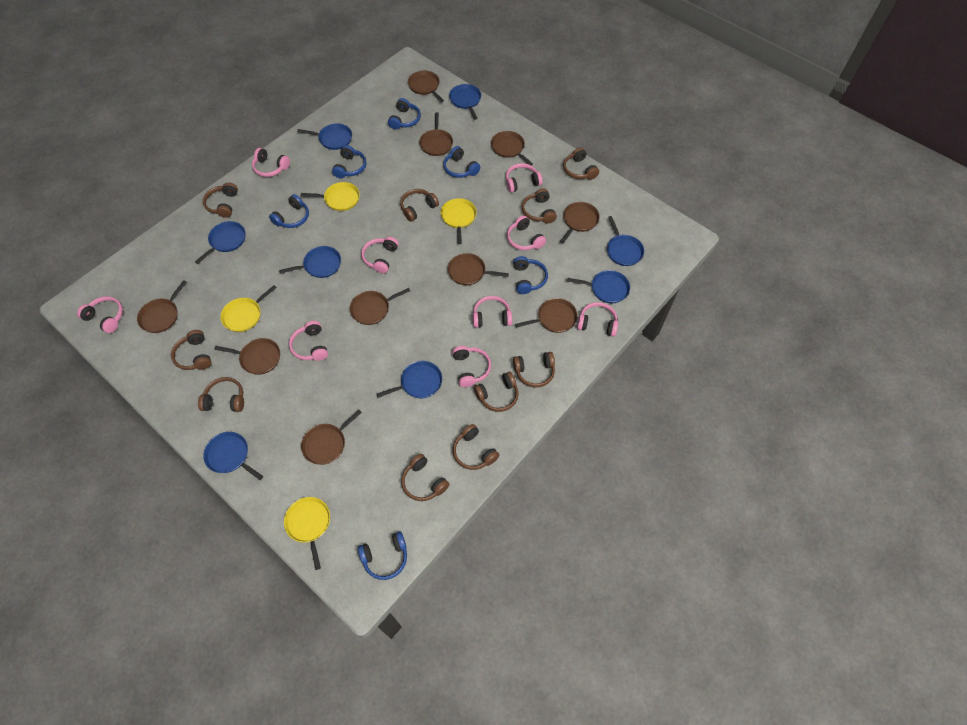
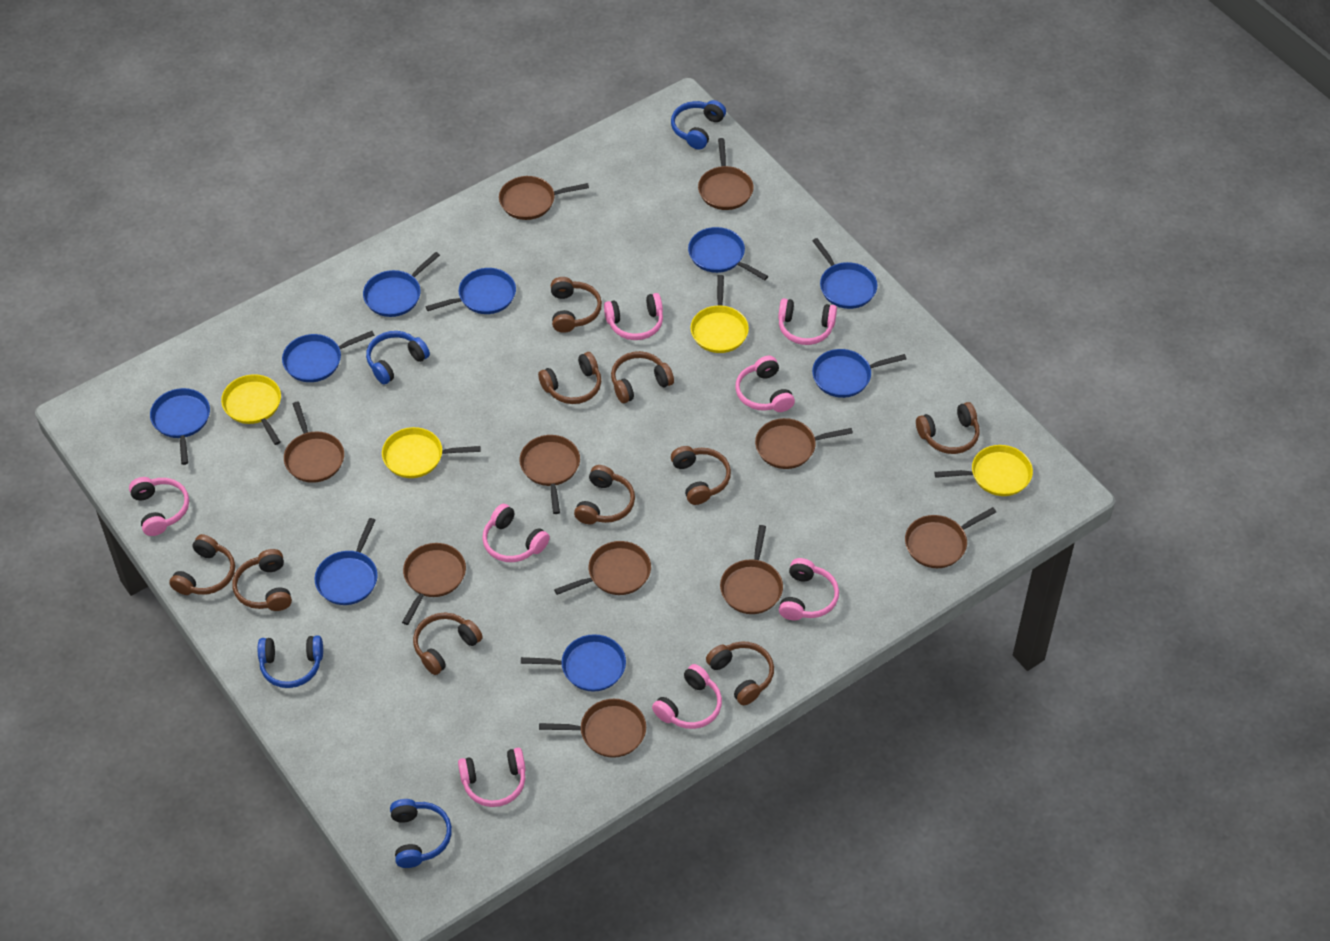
blue headphones: [269,194,309,228] [332,145,367,178] [358,532,407,580] [388,98,421,129] [443,146,480,178] [513,256,548,294] = 6 -> [258,635,323,688] [366,331,430,385] [390,799,452,868] [671,100,726,150] = 4
blue pan: [195,221,245,264] [203,432,263,480] [279,246,341,278] [297,123,352,150] [377,361,442,398] [449,84,481,120] [568,270,630,303] [607,216,644,266] = 8 -> [150,388,210,465] [282,331,374,382] [315,518,378,605] [363,252,440,317] [425,268,516,314] [521,634,626,692] [688,227,768,280] [812,238,878,309] [812,349,906,398] = 9
pink headphones: [77,296,123,333] [252,148,290,177] [289,321,328,361] [361,237,399,273] [452,346,491,387] [473,296,512,328] [506,163,543,193] [507,215,546,250] [577,302,618,337] = 9 -> [129,477,189,536] [458,748,526,807] [482,504,550,562] [604,293,663,340] [652,664,722,729] [735,356,795,412] [778,298,837,345] [779,558,839,620] = 8

